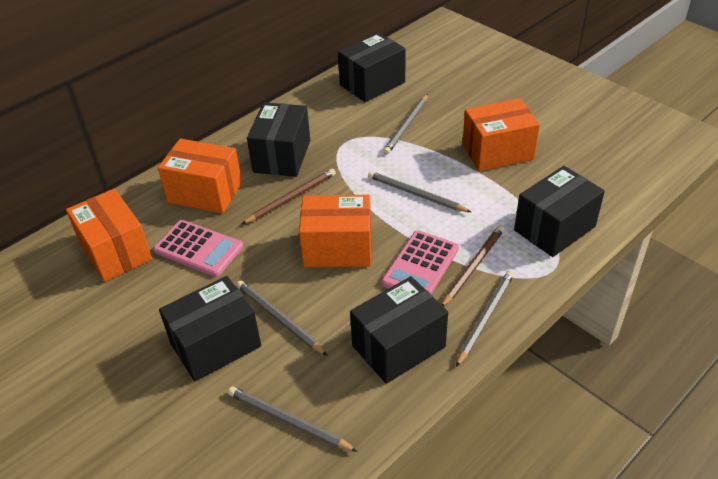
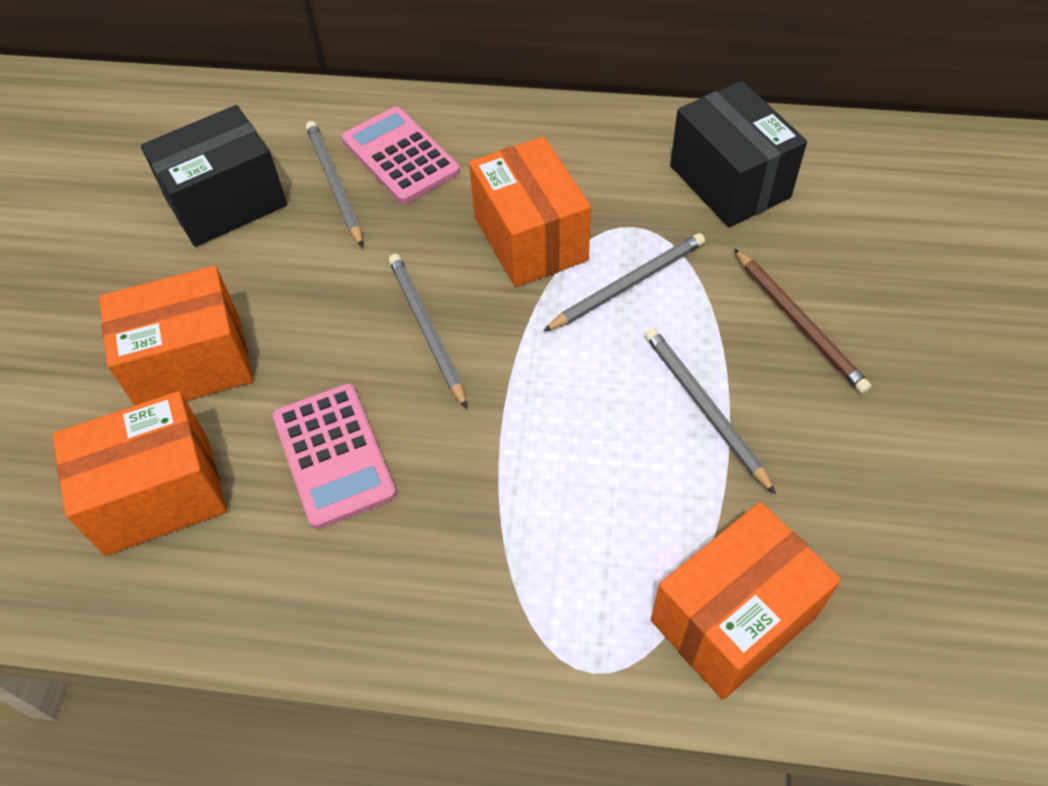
black box: [159,276,261,381] [247,102,310,177] [338,32,406,102] [350,276,448,384] [514,166,605,257] = 5 -> [141,105,287,247] [670,81,807,227] = 2
brown pencil: [242,169,336,224] [441,226,504,307] = 2 -> [734,249,872,394] = 1
grey pencil: [228,387,358,452] [236,280,328,356] [368,171,471,212] [383,94,428,154] [456,270,514,367] = 5 -> [306,121,363,248] [389,254,467,409] [543,233,705,331] [644,328,776,494] = 4

